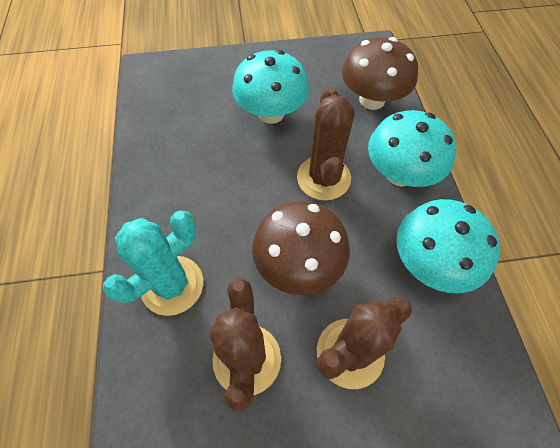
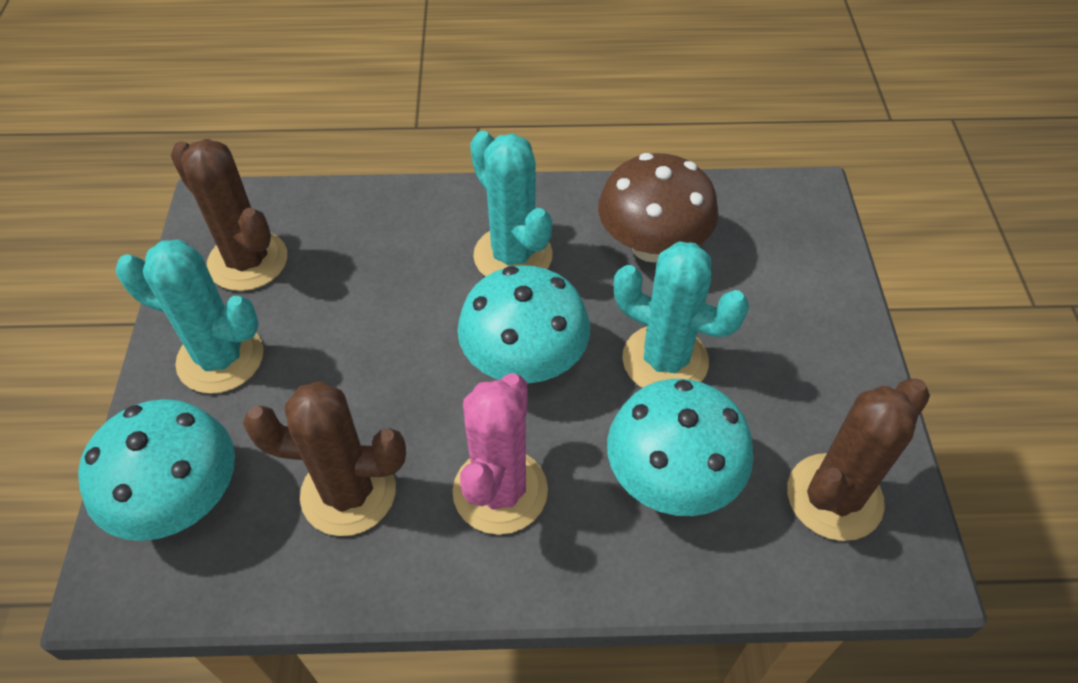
brown mushroom: [252,201,350,295] [342,37,418,110] = 2 -> [598,153,718,263] = 1
pink cactus: none = 0 -> [453,373,548,535] = 1
turquoise cactus: [103,211,203,316] = 1 -> [116,240,264,394] [470,131,553,277] [614,242,749,388] = 3

